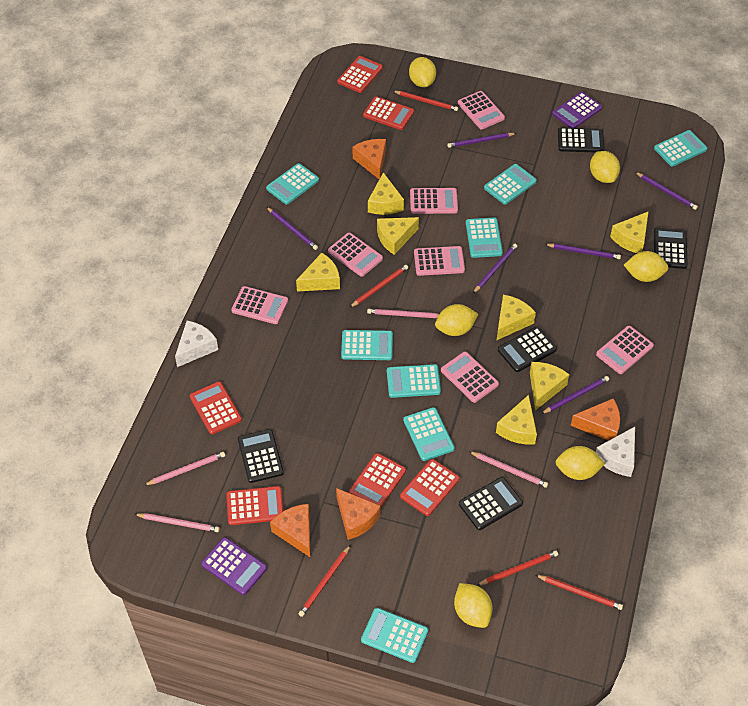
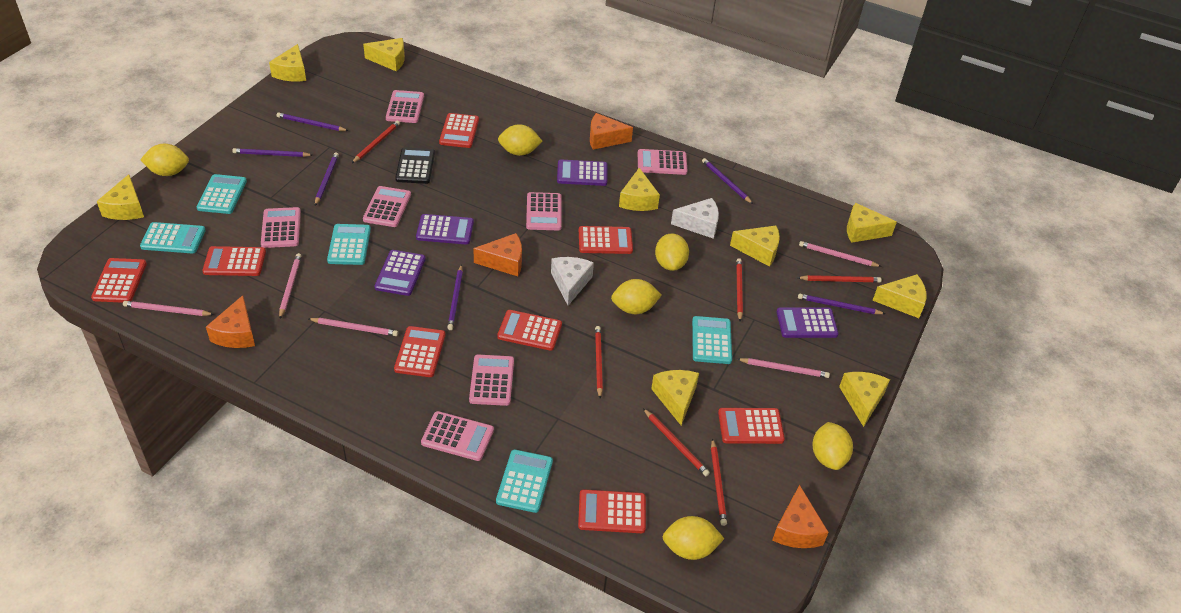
black calculator: [238,429,284,483] [459,477,523,530] [498,326,557,372] [558,127,605,152] [654,228,688,269] = 5 -> [395,147,435,184] = 1
pink pencil: [135,513,220,532] [144,452,225,485] [367,309,439,318] [469,451,548,488] = 4 -> [123,301,215,316] [279,253,301,319] [309,318,398,336] [737,358,830,378] [799,241,882,267] = 5
purple calculator: [201,537,267,595] [552,92,602,128] = 2 -> [375,250,425,296] [416,214,474,245] [557,160,607,186] [777,307,839,338] = 4
red calculator: [190,381,242,434] [226,486,283,525] [337,56,383,93] [349,453,406,507] [363,96,414,130] [400,459,460,516] = 6 -> [91,258,147,303] [202,246,266,276] [394,326,445,377] [439,113,479,148] [497,310,562,351] [578,489,646,533] [579,226,633,254] [718,408,785,444] = 8
red pencil: [298,545,351,617] [349,265,408,308] [393,91,458,111] [476,551,558,586] [536,575,623,610] = 5 -> [352,121,400,163] [595,326,603,399] [643,408,710,476] [711,438,727,526] [736,258,743,322] [797,275,882,282] = 6
turquoise calculator: [266,163,319,204] [341,330,393,360] [361,608,428,663] [387,364,441,398] [403,407,455,461] [466,218,503,258] [484,164,537,205] [654,130,707,167] = 8 -> [140,222,206,253] [197,174,247,214] [327,224,371,265] [496,449,553,513] [692,316,732,364] = 5
yellow cheese: [296,253,340,292] [368,172,404,215] [377,217,419,255] [496,295,536,341] [496,395,537,444] [530,362,570,411] [610,211,649,253] = 7 -> [97,174,144,220] [269,44,306,82] [363,38,405,72] [619,168,660,211] [651,370,699,426] [730,226,780,267] [839,372,890,427] [847,203,897,243] [872,274,926,318] = 9

